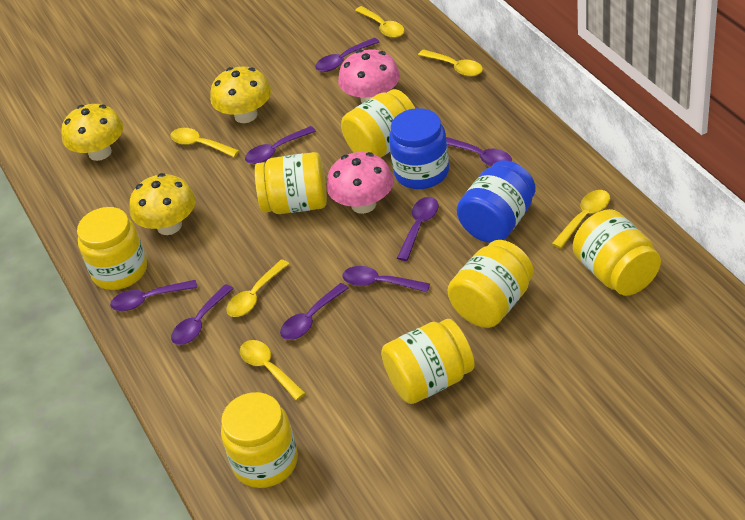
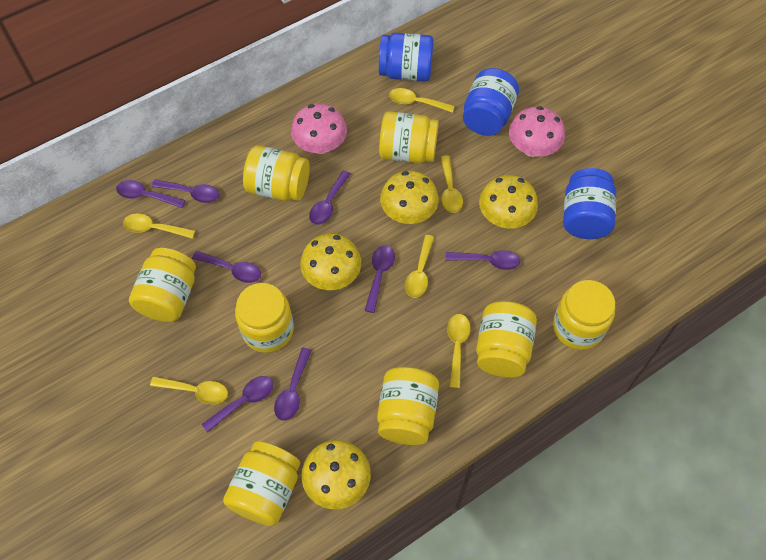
blue jar: [389,108,449,189] [457,160,536,243] = 2 -> [379,33,433,82] [463,68,519,136] [563,168,616,239] = 3
yellow jar: [77,207,147,290] [221,392,298,488] [255,152,327,214] [341,89,415,158] [381,319,475,404] [448,240,534,328] [573,209,661,296] = 7 -> [129,248,196,322] [223,441,300,526] [235,283,294,353] [243,145,310,201] [377,367,439,445] [379,111,439,164] [476,301,537,377] [553,280,615,350] = 8
yellow mushroom: [61,104,123,161] [130,173,196,235] [210,66,271,123] = 3 -> [300,234,361,290] [302,440,371,509] [380,171,439,224] [479,175,538,228] = 4

